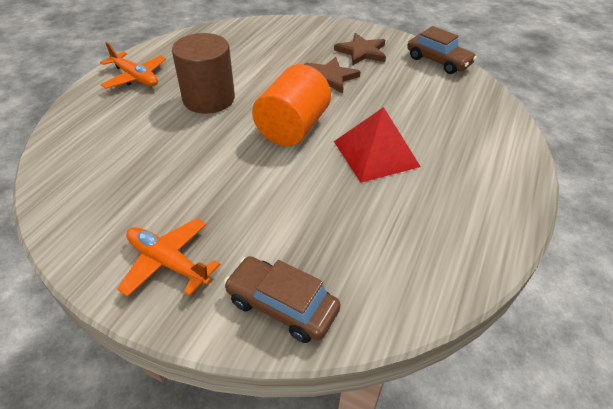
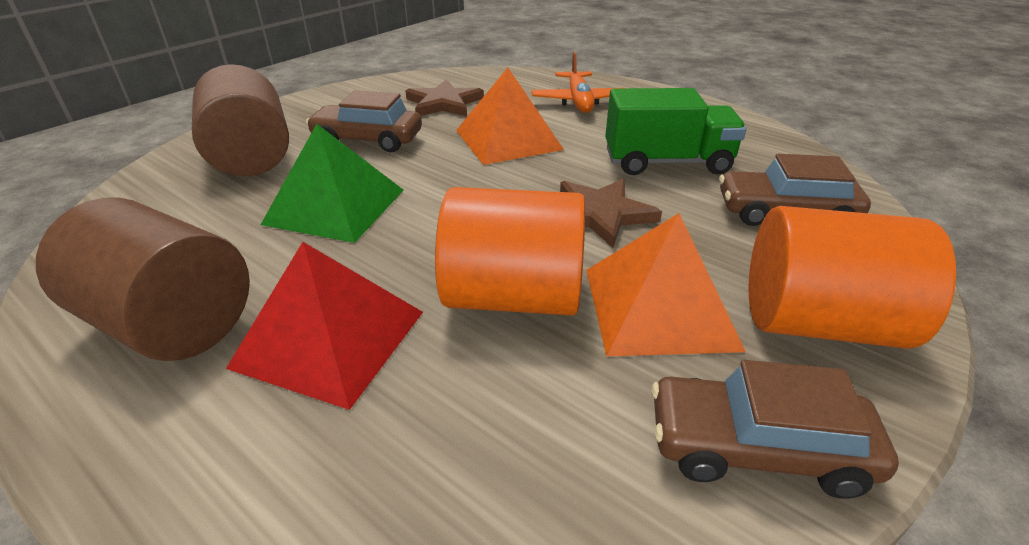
brown car: [224,256,341,343] [407,26,477,74] = 2 -> [306,90,422,152] [651,360,899,499] [719,154,871,226] = 3
brown cylinder: [172,33,235,114] = 1 -> [36,197,250,361] [192,64,289,176] = 2
green pyramid: none = 0 -> [261,124,403,243] = 1
green truck: none = 0 -> [605,88,747,175] = 1
orange cylinder: [252,64,331,146] = 1 -> [435,187,585,315] [749,206,956,349] = 2
orange plane: [100,42,166,89] [117,218,221,297] = 2 -> [531,52,613,113] = 1
orange pyramid: none = 0 -> [456,68,564,165] [586,213,746,357] = 2

